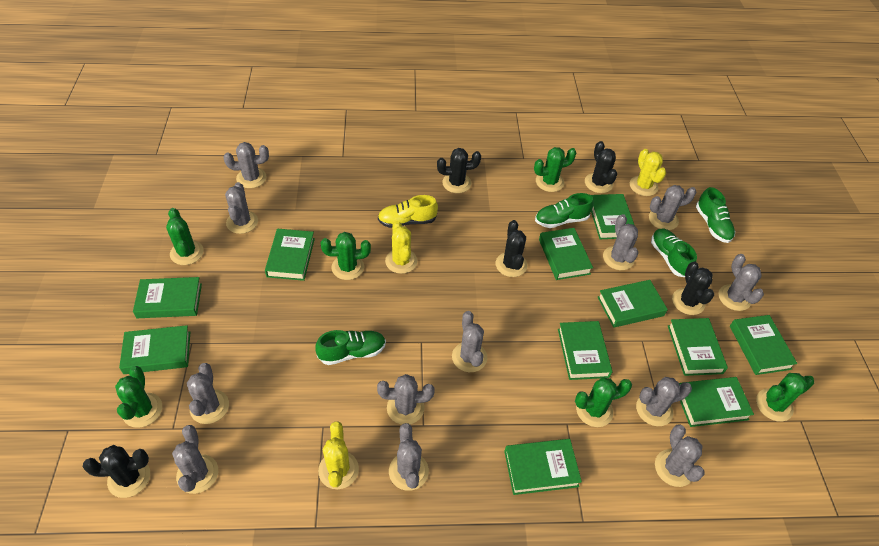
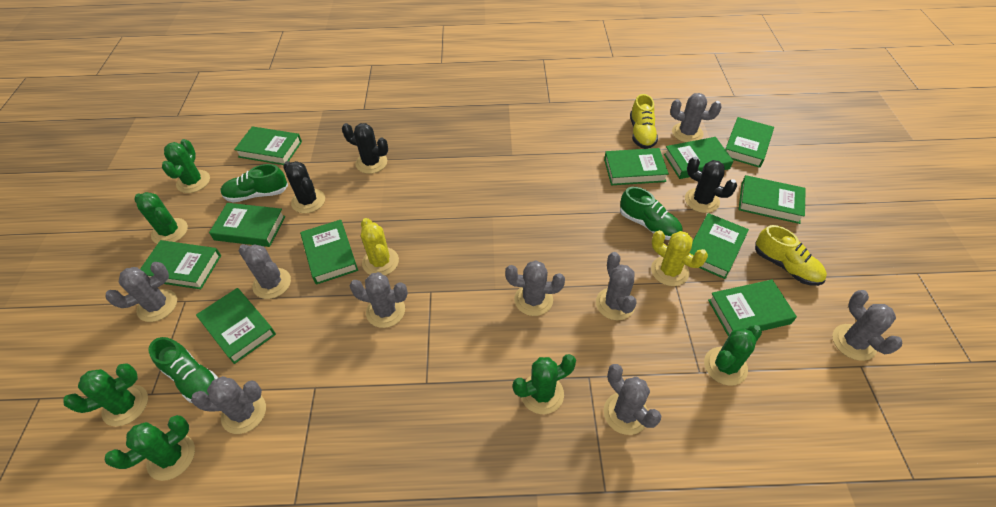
black cactus: [83,445,150,498] [437,148,481,193] [496,220,527,277] [585,141,617,193] [672,262,714,315] = 5 -> [283,161,325,213] [342,123,388,174] [685,157,737,213] = 3
green shoe: [315,330,386,365] [535,193,594,228] [651,229,697,277] [696,187,735,243] = 4 -> [149,337,218,403] [220,164,288,202] [620,187,683,240] = 3
grey cactus: [172,425,218,494] [187,363,229,424] [224,142,269,188] [225,182,258,234] [377,374,435,425] [389,423,429,491] [452,311,487,372] [603,214,638,270] [636,377,692,426] [649,185,696,230] [655,425,704,487] [718,254,764,311] = 12 -> [106,262,177,322] [191,376,266,434] [239,244,291,299] [350,272,408,328] [505,260,565,316] [596,252,637,320] [604,364,661,435] [670,93,722,142] [832,290,902,361] = 9
yellow cactus: [318,421,359,489] [385,221,418,274] [630,149,666,196] = 3 -> [361,218,399,275] [651,230,708,286] = 2
yellow shoe: [378,195,438,228] = 1 -> [630,94,658,149] [755,225,827,286] = 2

